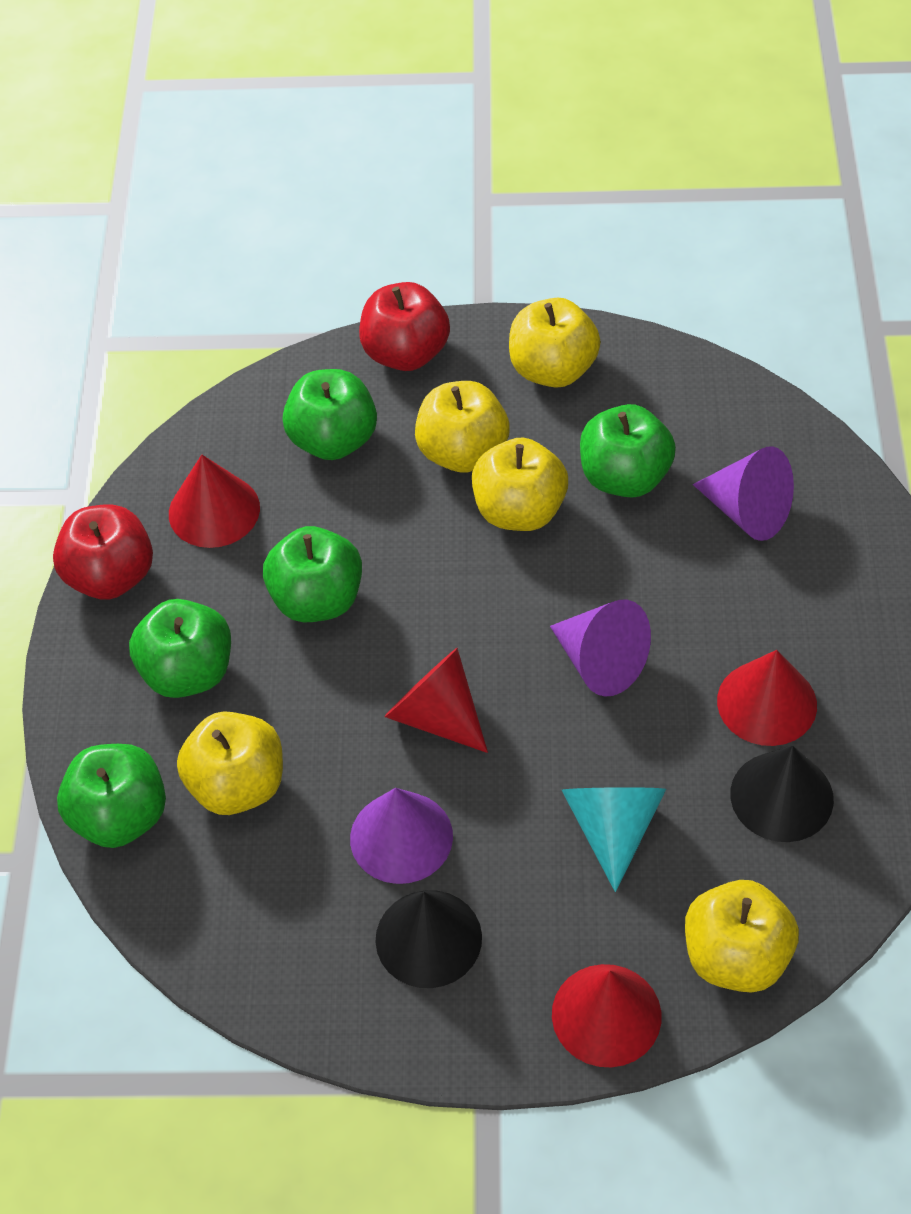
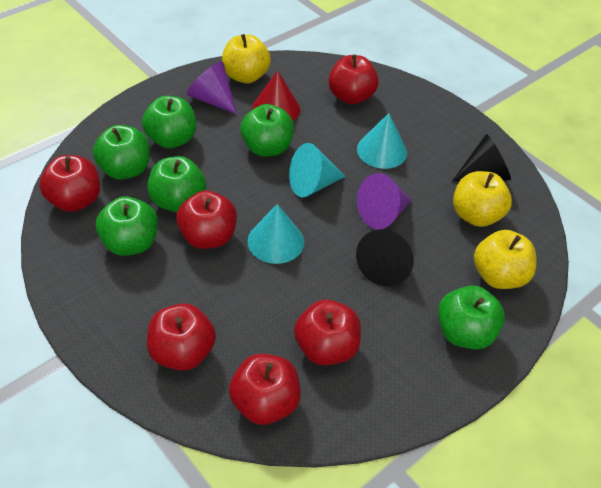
green apple: [57,744,166,848] [129,599,231,698] [263,526,362,622] [282,369,377,460] [580,404,676,498] = 5 -> [93,125,150,180] [96,197,158,256] [142,96,196,148] [147,156,206,212] [240,104,294,157] [438,285,505,349] = 6
purple cone: [350,788,453,884] [550,600,651,696] [693,446,794,541] = 3 -> [187,62,237,114] [357,173,412,229] = 2
red apple: [53,505,153,600] [359,282,450,371] = 2 -> [39,155,100,212] [147,303,216,371] [176,191,237,249] [229,354,301,425] [294,300,361,365] [329,54,379,105] = 6
red cone: [169,454,260,548] [384,648,488,753] [552,964,661,1067] [717,650,817,746] = 4 -> [252,70,300,121] = 1
turquoise cone: [562,787,666,892] = 1 -> [247,204,304,264] [289,143,346,197] [357,113,407,169] = 3
yellow apple: [177,711,283,815] [415,381,510,473] [472,437,568,531] [509,298,600,388] [685,880,799,992] = 5 -> [222,34,271,84] [453,171,512,227] [474,230,536,289] = 3

